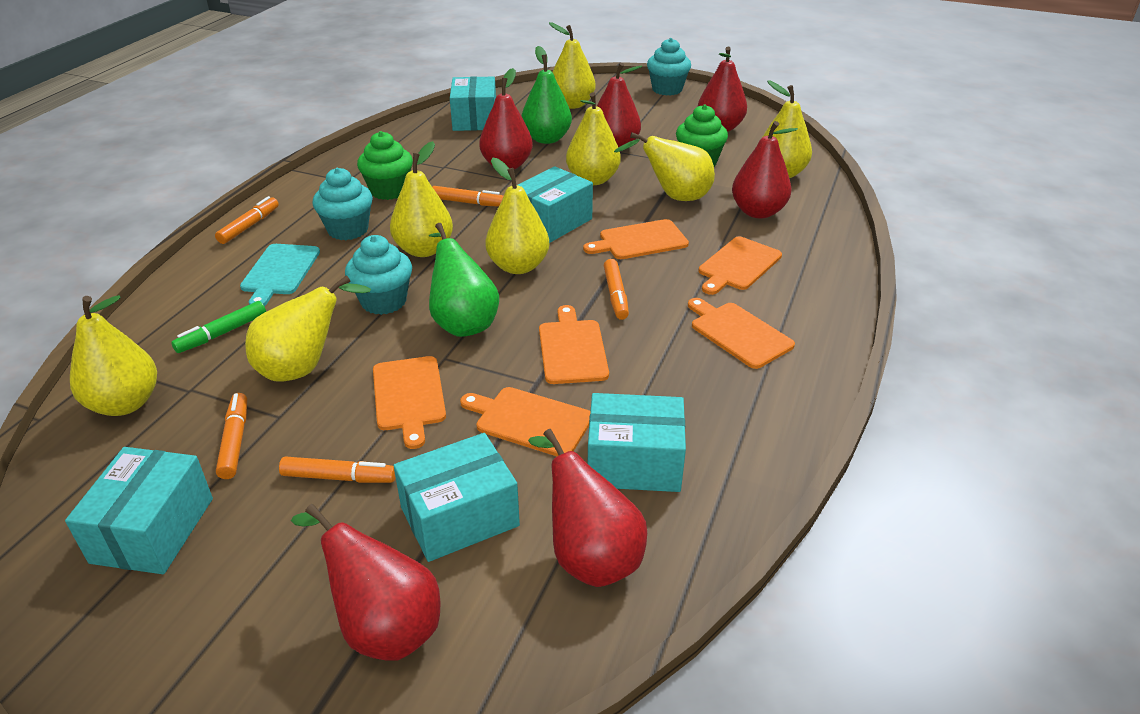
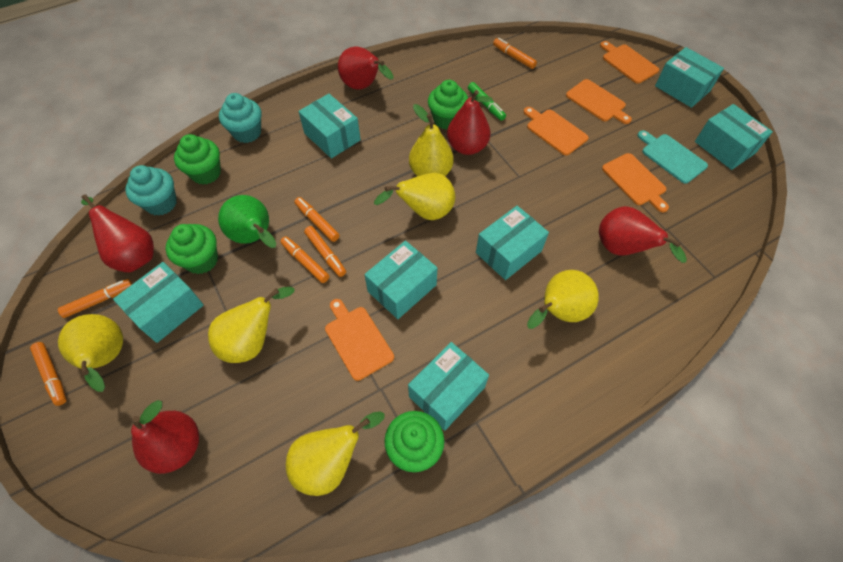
green cupcake: [357,131,413,200] [676,104,728,167] = 2 -> [166,224,218,274] [174,134,221,184] [384,411,444,472] [428,80,468,130] = 4
green pear: [429,223,499,337] [521,46,572,144] = 2 -> [218,195,276,248] = 1
orange cutting board: [373,356,446,449] [460,387,591,456] [539,305,609,384] [583,219,689,259] [688,298,795,369] [699,237,782,295] = 6 -> [325,299,394,381] [524,107,589,155] [566,79,632,124] [600,41,659,84] [602,153,669,212] = 5
orange marker: [215,196,279,244] [216,393,247,479] [279,456,396,483] [432,186,504,207] [604,259,629,320] = 5 -> [30,342,67,406] [58,279,132,318] [280,236,329,283] [294,197,340,242] [304,226,346,277] [493,38,537,69] = 6
red pear: [291,504,441,661] [479,68,533,169] [528,429,647,587] [597,62,642,148] [698,47,747,132] [732,121,798,219] = 6 -> [81,195,154,273] [131,400,199,474] [338,47,393,90] [447,90,492,155] [599,206,687,263] = 5
turquoise box: [65,447,213,574] [393,433,520,562] [450,77,496,131] [518,166,593,243] [588,393,686,492] = 5 -> [113,262,204,343] [298,94,361,158] [364,241,437,319] [408,342,489,431] [476,206,549,280] [655,47,724,108] [695,104,773,170] = 7
turquoise cupcake: [312,168,373,240] [345,235,412,315] [647,38,691,96] = 3 -> [125,165,177,216] [219,93,261,143] = 2
yellow pear: [70,295,157,416] [245,275,371,381] [390,141,453,257] [485,157,549,274] [549,22,596,109] [566,92,621,185] [614,132,715,201] [763,80,812,178] = 8 -> [58,314,123,392] [208,287,295,363] [286,412,384,496] [374,173,455,220] [409,104,454,176] [527,270,599,329] = 6

